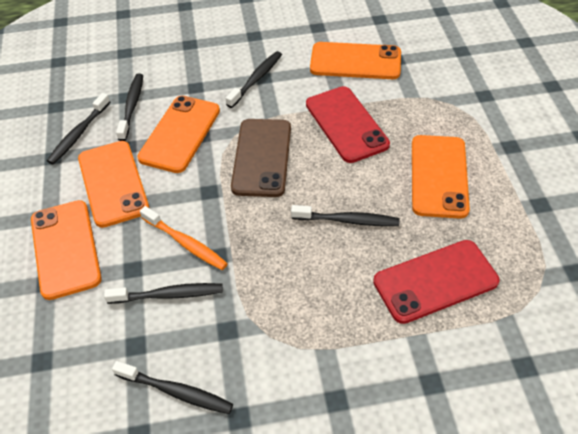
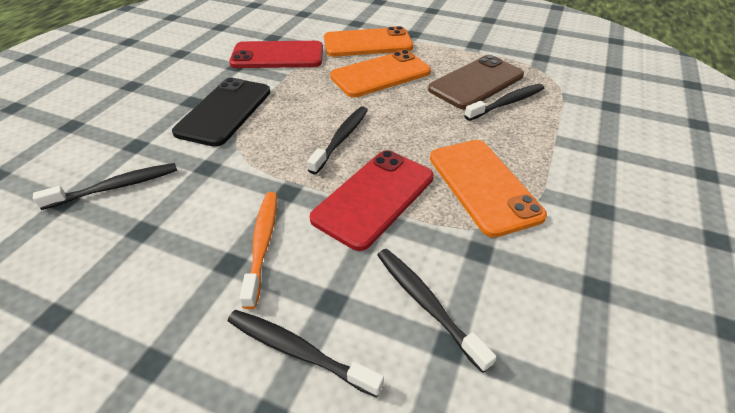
black phone: none = 0 -> [172,77,271,147] = 1
black toothbrush: [47,93,110,164] [104,283,223,304] [112,361,233,414] [116,73,143,141] [226,51,282,108] [291,205,400,226] = 6 -> [33,163,177,210] [228,310,384,398] [307,106,368,174] [377,249,496,373] [464,84,544,121] = 5
orange phone: [31,200,102,300] [78,141,149,228] [137,96,220,173] [310,42,401,79] [412,135,470,219] = 5 -> [324,26,413,57] [330,50,431,97] [430,140,547,238] = 3

